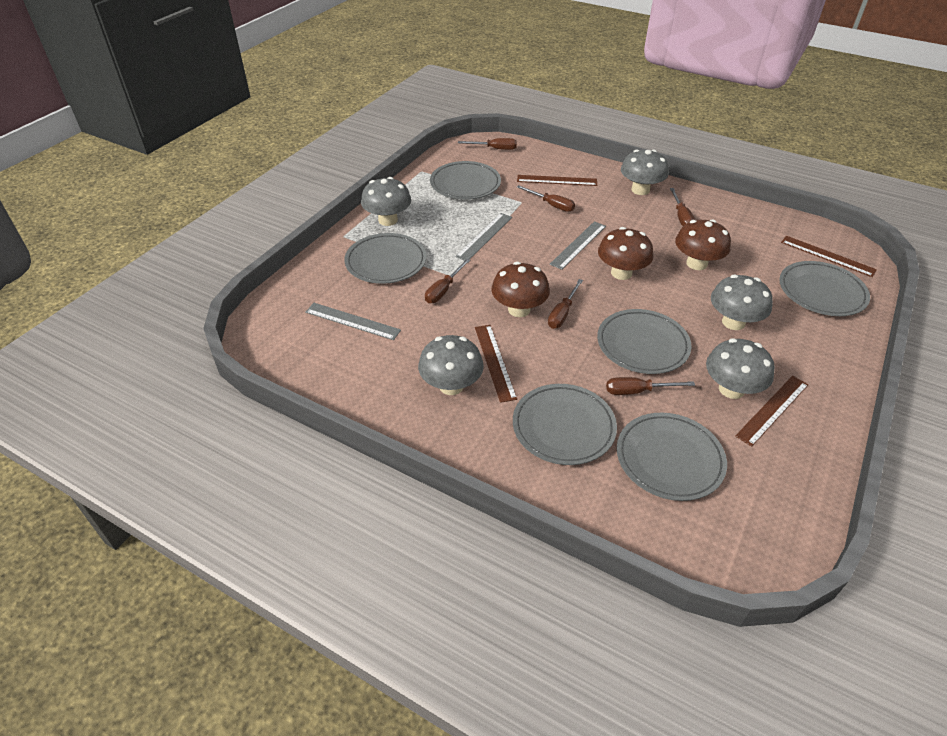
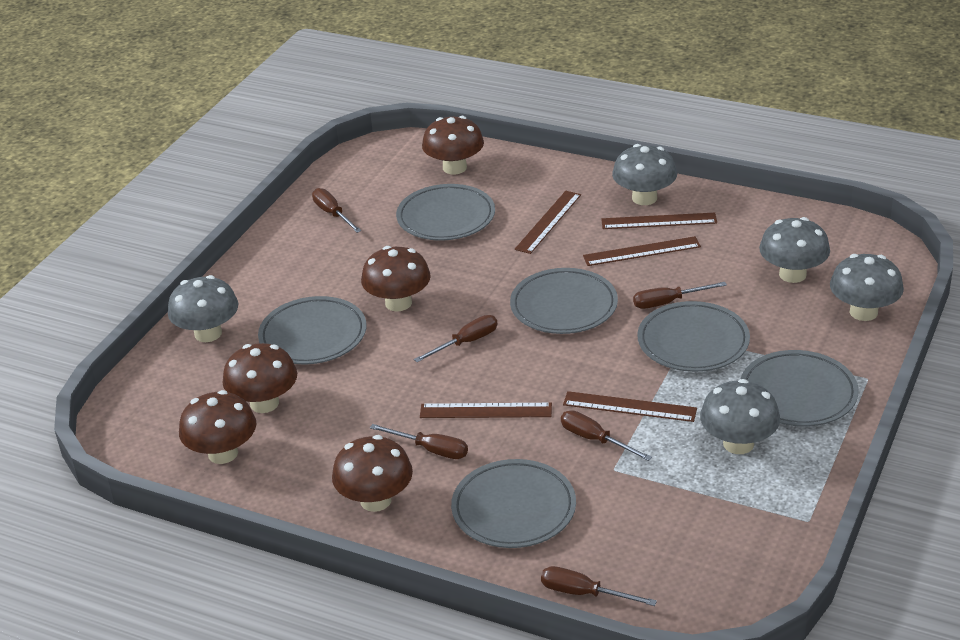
brown mushroom: [491,262,550,317] [598,227,653,280] [675,219,731,270] = 3 -> [179,390,256,464] [223,343,297,413] [332,435,413,512] [361,246,431,311] [422,116,484,174] = 5
brown ruler: [475,325,517,403] [517,175,597,186] [735,376,808,447] [781,236,877,277] = 4 -> [420,403,552,418] [515,191,581,254] [563,391,697,422] [583,236,701,266] [601,213,717,229] = 5
grey ruler: [305,303,401,340] [455,213,512,261] [550,221,606,270] = 3 -> none = 0

